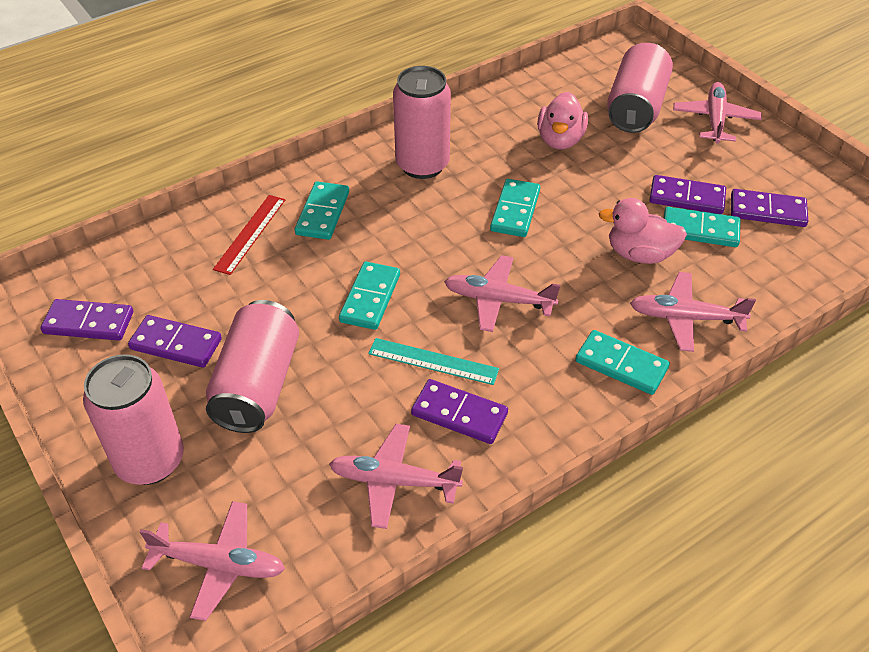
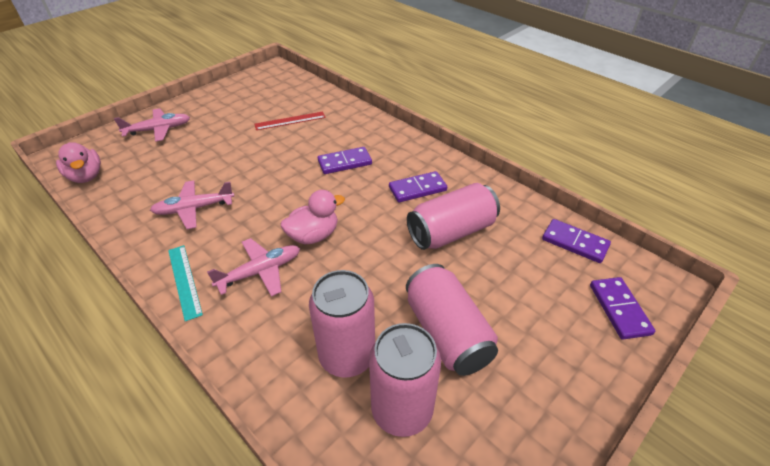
pink plane: [140,501,285,621] [329,424,463,529] [444,255,560,332] [630,272,756,352] [673,82,762,144] = 5 -> [114,108,190,142] [150,180,234,229] [207,238,300,297] = 3
purple domino: [41,299,133,341] [128,315,222,368] [411,379,508,444] [650,175,726,214] [731,189,808,227] = 5 -> [318,147,372,174] [389,171,447,202] [542,219,611,263] [590,277,655,339] = 4
turquoise domino: [295,181,349,240] [339,262,400,330] [490,179,540,237] [575,330,670,395] [664,207,741,247] = 5 -> none = 0

